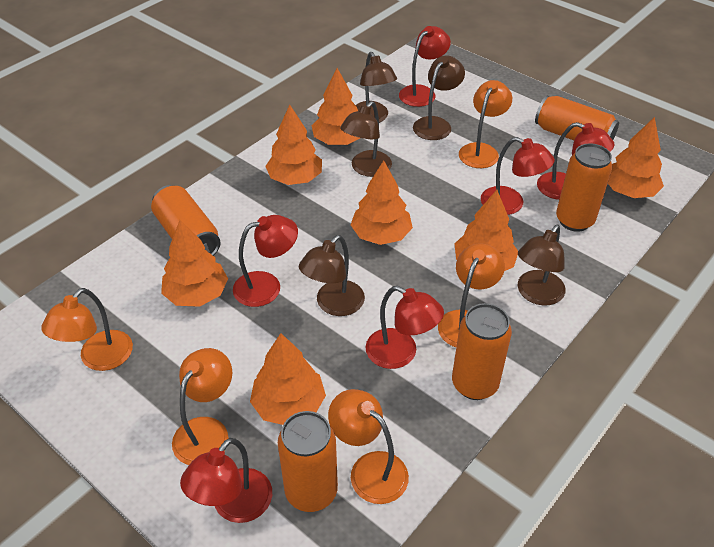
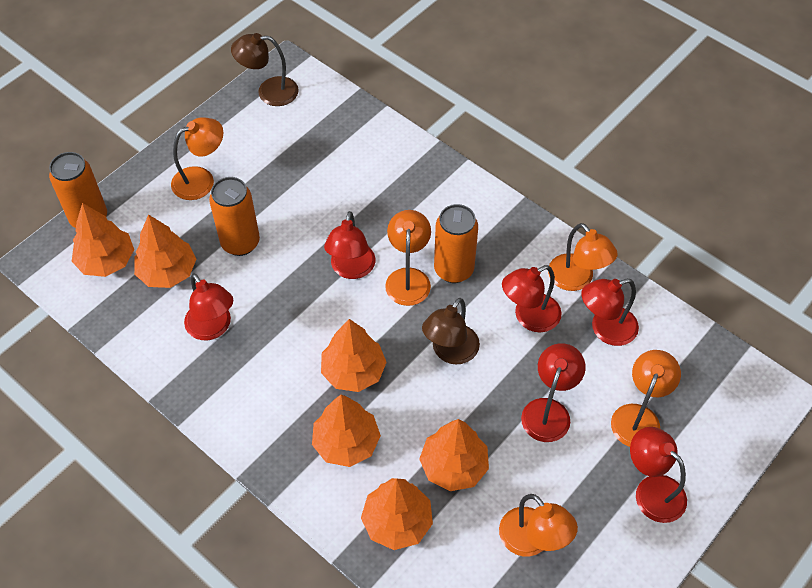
brown lamp: [299,235,365,316] [340,101,392,177] [356,52,397,123] [413,56,465,140] [518,225,566,306] = 5 -> [231,33,299,106] [422,298,480,364] = 2
orange can: [151,185,221,256] [278,411,338,512] [452,303,512,400] [535,96,619,140] [556,143,612,232] = 5 -> [49,152,107,228] [209,177,260,256] [434,204,478,283] = 3
orange tree: [161,220,228,307] [250,333,326,425] [265,105,322,185] [312,68,360,145] [351,160,413,245] [455,190,518,271] [608,117,664,198] = 7 -> [72,203,134,277] [134,214,196,288] [312,394,381,467] [321,319,387,392] [361,478,433,550] [419,419,489,491] = 6

